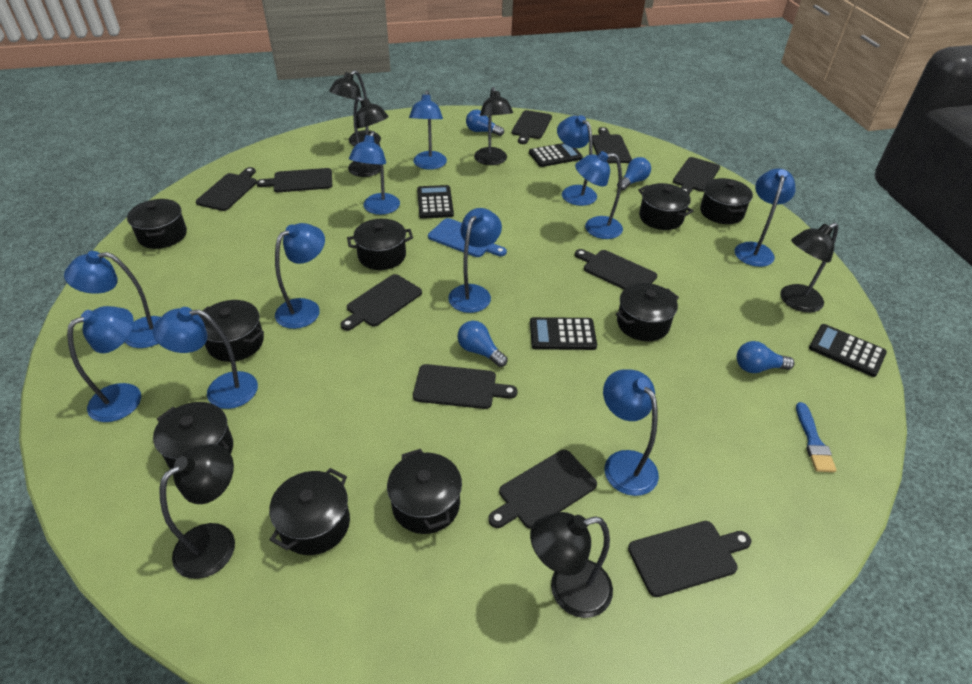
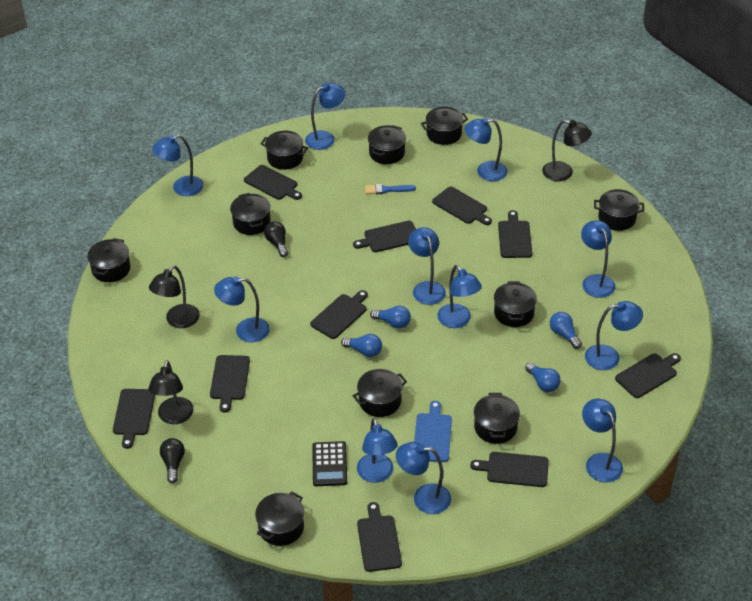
black calculator: [417,185,454,219] [529,143,583,167] [530,317,597,350] [809,324,887,377] = 4 -> [312,441,347,486] = 1
black lamp: [159,444,235,579] [329,70,381,146] [348,96,389,177] [474,87,513,165] [530,512,613,618] [780,223,839,313] = 6 -> [148,360,193,424] [149,265,200,328] [542,120,592,181] = 3
black light bulb: none = 0 -> [160,438,185,483] [264,221,288,257] = 2
black pot: [127,199,187,249] [153,402,233,469] [198,300,264,362] [269,468,350,555] [347,219,413,270] [387,449,462,534] [616,283,679,342] [638,183,693,230] [700,178,753,224] = 9 -> [87,238,131,282] [230,193,271,235] [255,491,304,546] [261,131,308,170] [353,369,407,417] [368,125,406,164] [421,107,468,145] [474,393,520,444] [494,281,537,327] [594,189,644,231] = 10

